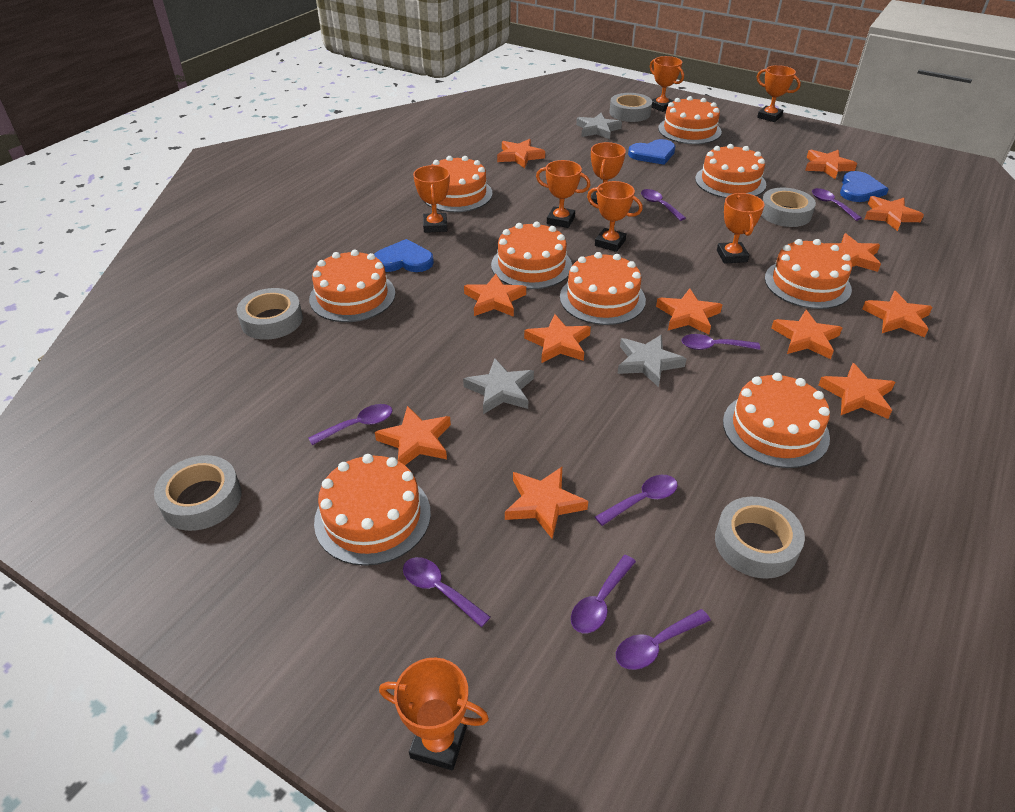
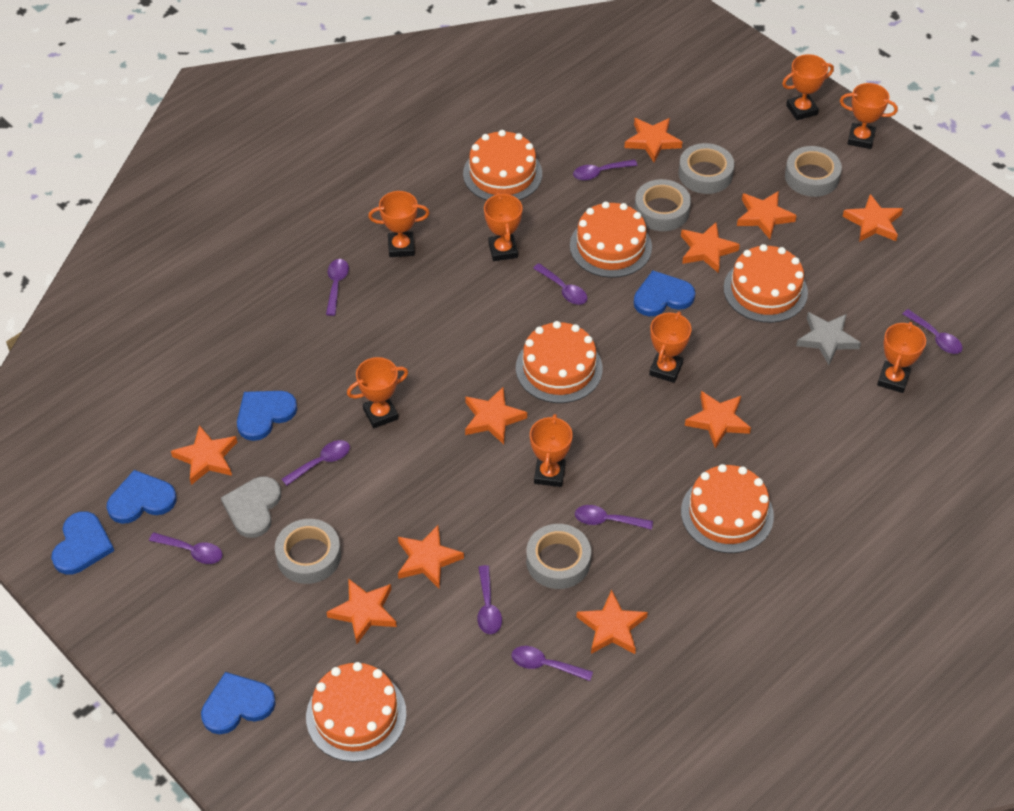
blue heart: [374,239,434,272] [628,139,675,165] [840,171,889,202] = 3 -> [51,511,114,575] [107,470,177,524] [201,672,276,734] [237,391,297,441] [634,271,695,316] = 5
grey heart: none = 0 -> [221,476,281,538] = 1
grey star: [463,359,534,414] [576,113,622,139] [617,334,686,387] = 3 -> [796,312,861,365] = 1
orange cake: [309,250,395,322] [314,454,431,566] [423,156,493,212] [491,221,572,289] [560,252,646,325] [658,96,722,144] [695,144,766,198] [723,373,830,468] [765,239,852,309] = 9 -> [306,662,406,762] [463,130,542,200] [516,321,603,403] [570,201,652,278] [681,464,774,553] [724,244,808,323] = 6
orange star: [375,406,451,465] [464,274,526,317] [497,139,545,168] [505,467,588,539] [524,314,591,363] [656,288,722,334] [771,310,842,359] [805,150,857,179] [818,363,895,419] [825,233,881,272] [862,291,933,337] [865,196,924,231] = 12 -> [171,425,237,485] [327,578,397,644] [398,525,464,588] [465,387,527,445] [577,590,648,654] [624,118,682,162] [681,222,740,273] [685,391,751,449] [737,191,797,239] [842,194,903,242] = 10
purple spoon: [308,404,393,445] [403,557,490,627] [571,555,636,633] [595,475,678,526] [616,609,711,670] [641,189,686,221] [682,334,760,350] [812,188,862,221] = 8 -> [149,532,222,564] [282,440,350,486] [326,259,349,316] [477,565,502,634] [512,646,593,681] [533,263,587,305] [573,159,637,180] [575,505,653,530] [903,309,963,354] = 9

